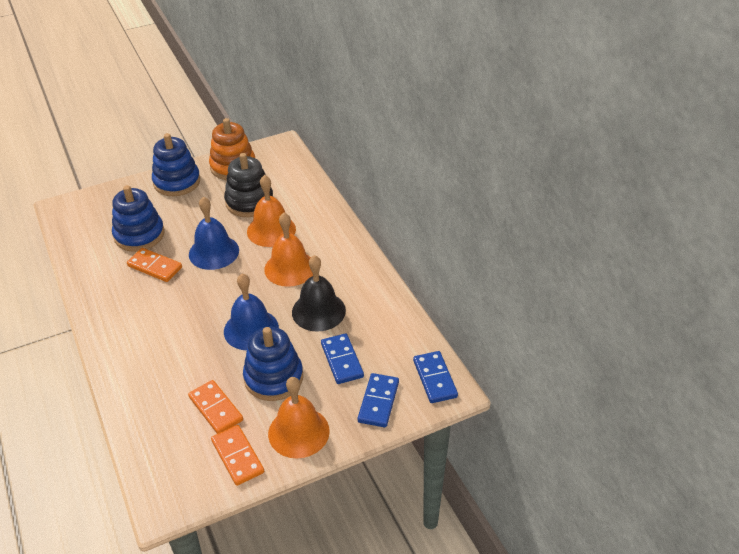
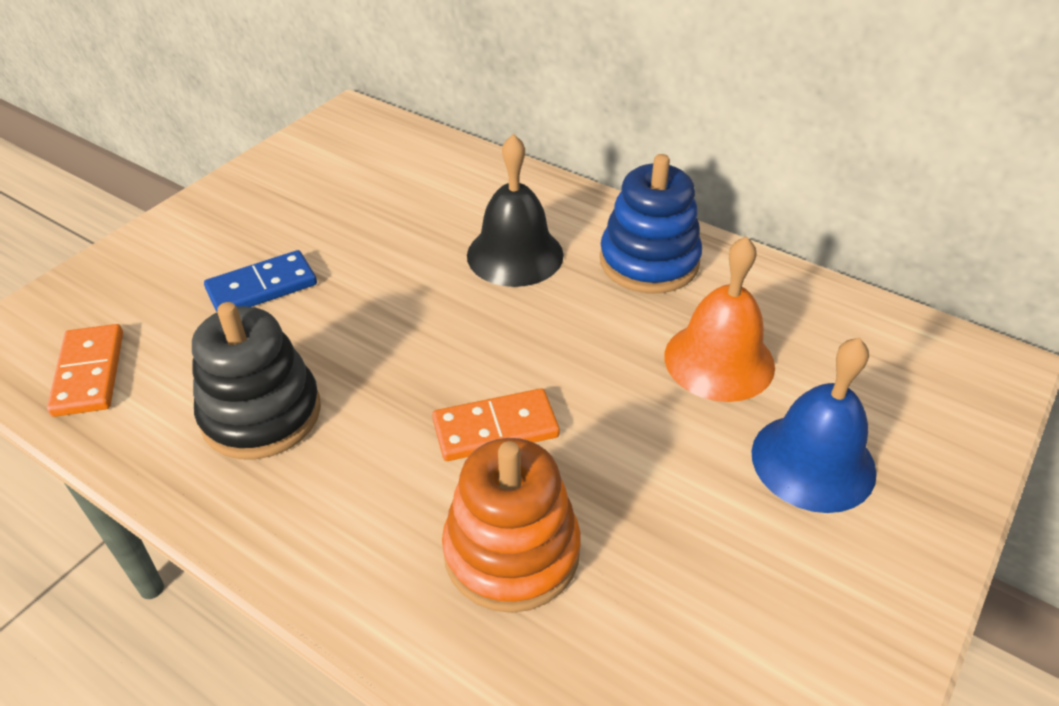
blue bell: [189,197,239,270] [224,274,279,350] = 2 -> [751,337,877,513] = 1
blue domino: [321,333,364,384] [358,373,399,428] [413,351,458,403] = 3 -> [204,250,317,312] = 1
blue stacking toy: [112,185,165,252] [152,133,200,196] [243,327,303,401] = 3 -> [600,154,702,293] = 1
orange bell: [247,175,296,247] [264,213,313,287] [268,377,330,458] = 3 -> [664,236,775,402] = 1
orange domino: [127,248,182,282] [188,380,243,434] [211,425,264,486] = 3 -> [47,324,123,417] [432,388,560,461] = 2

